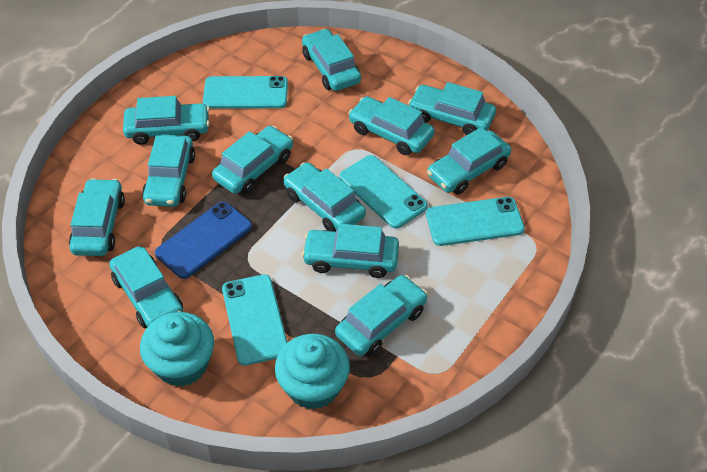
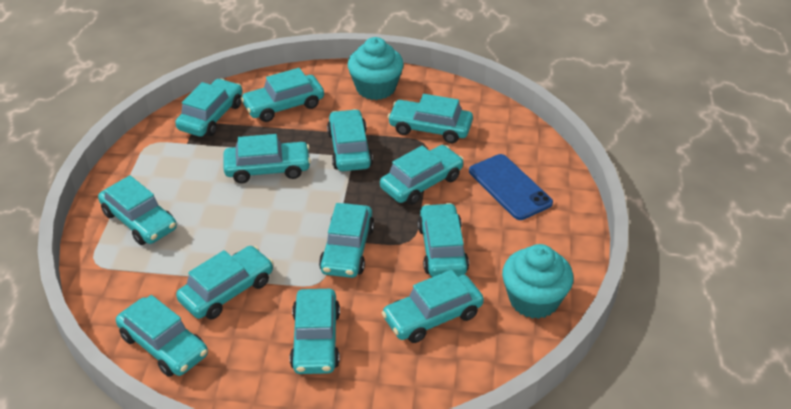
turquoise car: [69,178,125,256] [109,246,183,328] [123,96,210,145] [142,135,195,207] [212,126,293,194] [283,162,366,232] [302,29,361,91] [302,224,399,278] [335,275,428,356] [348,96,435,155] [408,82,496,135] [427,127,511,194] = 12 -> [98,175,177,245] [116,295,208,377] [175,79,243,137] [176,246,273,319] [223,134,311,183] [241,68,324,122] [290,289,340,374] [319,203,374,278] [327,109,373,171] [380,145,464,205] [382,269,484,343] [387,94,473,143] [418,203,469,277] = 13
turquoise phone: [203,76,288,109] [222,274,288,365] [340,155,428,229] [426,197,525,246] = 4 -> none = 0

